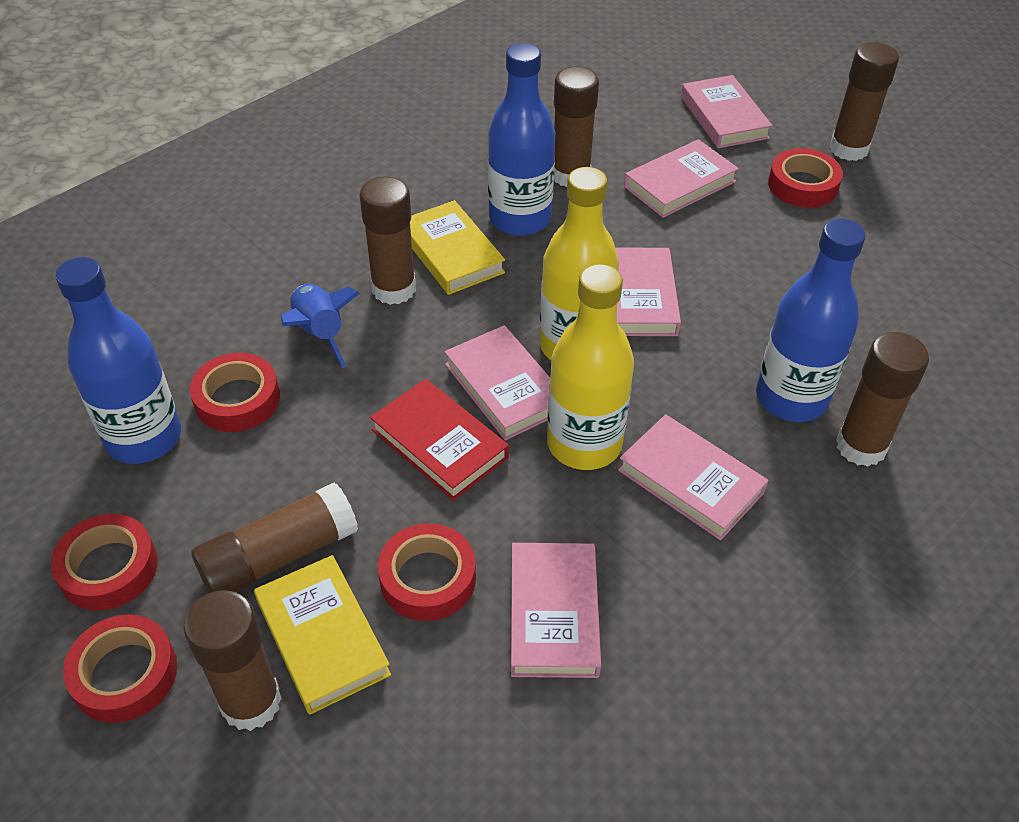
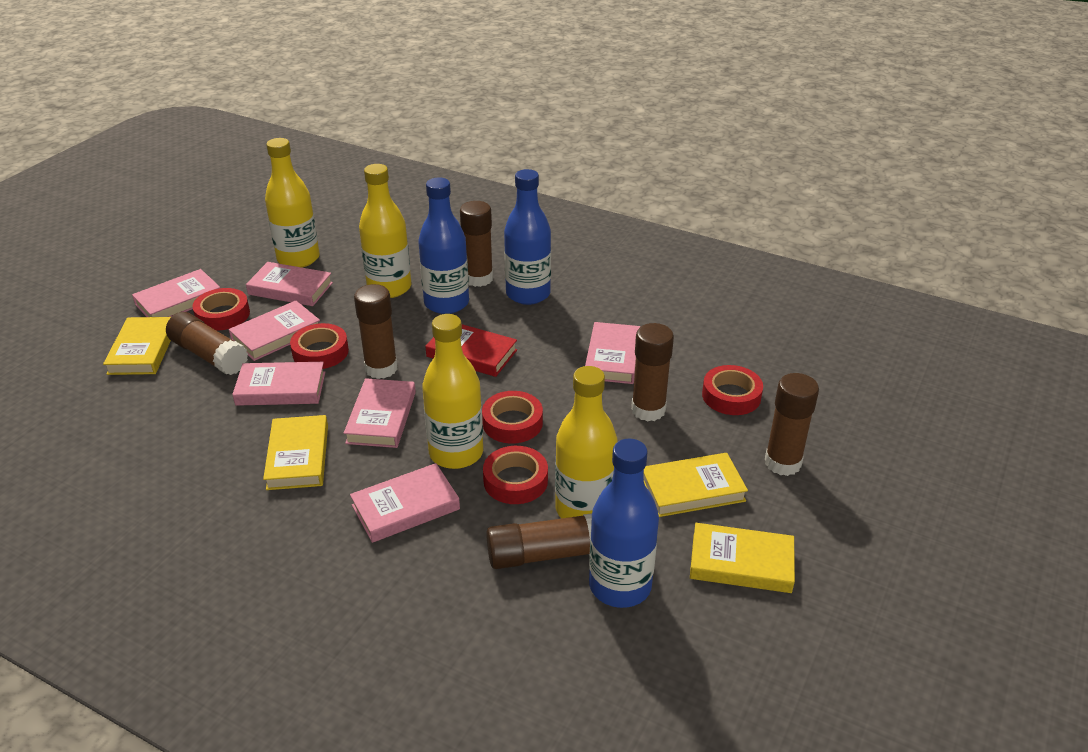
blue rocket: [281,284,360,368] = 1 -> none = 0
pink book: [444,325,550,441] [511,543,601,678] [616,248,681,336] [618,414,768,540] [624,139,739,218] [681,75,773,148] = 6 -> [132,269,220,317] [229,300,320,361] [232,362,325,406] [246,262,333,306] [344,378,416,448] [350,463,460,543] [585,322,641,384] = 7
yellow book: [254,555,391,715] [410,200,505,295] = 2 -> [103,317,171,375] [263,415,328,490] [644,453,748,517] [690,523,795,593] = 4
yellow bottle: [540,167,619,360] [547,264,634,470] = 2 -> [265,138,320,268] [359,164,411,298] [422,314,483,469] [555,366,618,518] = 4

